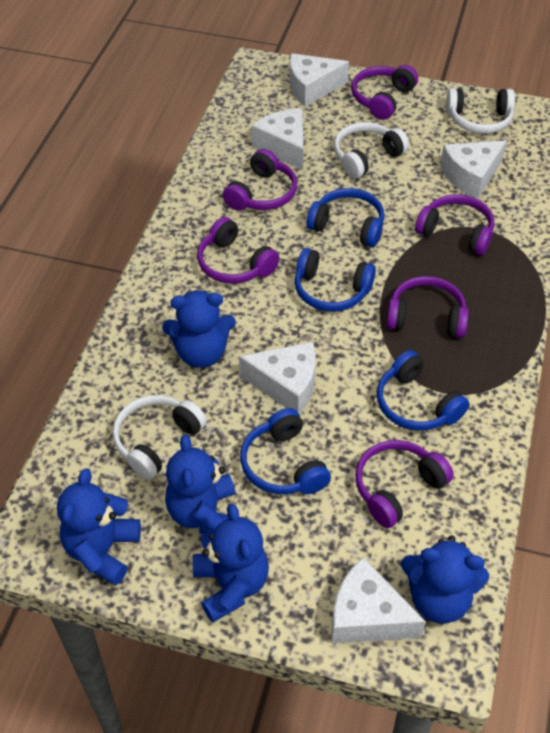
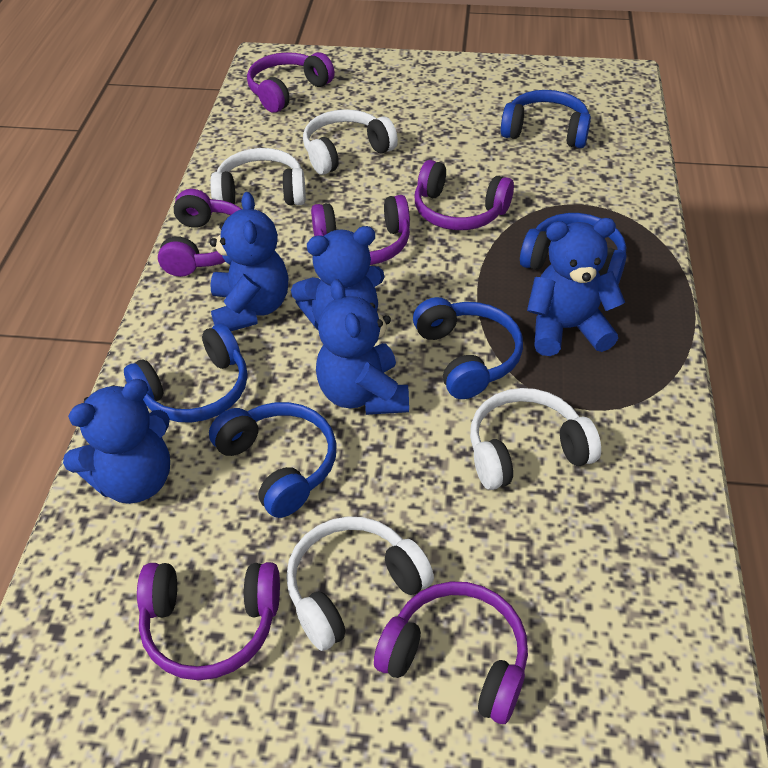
blue headphones: [240,408,331,494] [295,248,376,312] [307,188,384,247] [377,350,469,431] = 4 -> [124,323,247,423] [209,402,337,518] [413,297,523,399] [501,90,591,148] [520,213,627,285] = 5
white cheese: [239,342,316,414] [251,108,304,170] [290,53,349,107] [332,557,426,643] [440,140,507,199] = 5 -> none = 0
white headphones: [113,395,207,480] [334,122,409,179] [446,88,515,134] = 3 -> [210,148,306,206] [286,516,434,651] [303,109,398,175] [470,388,601,490] = 4

